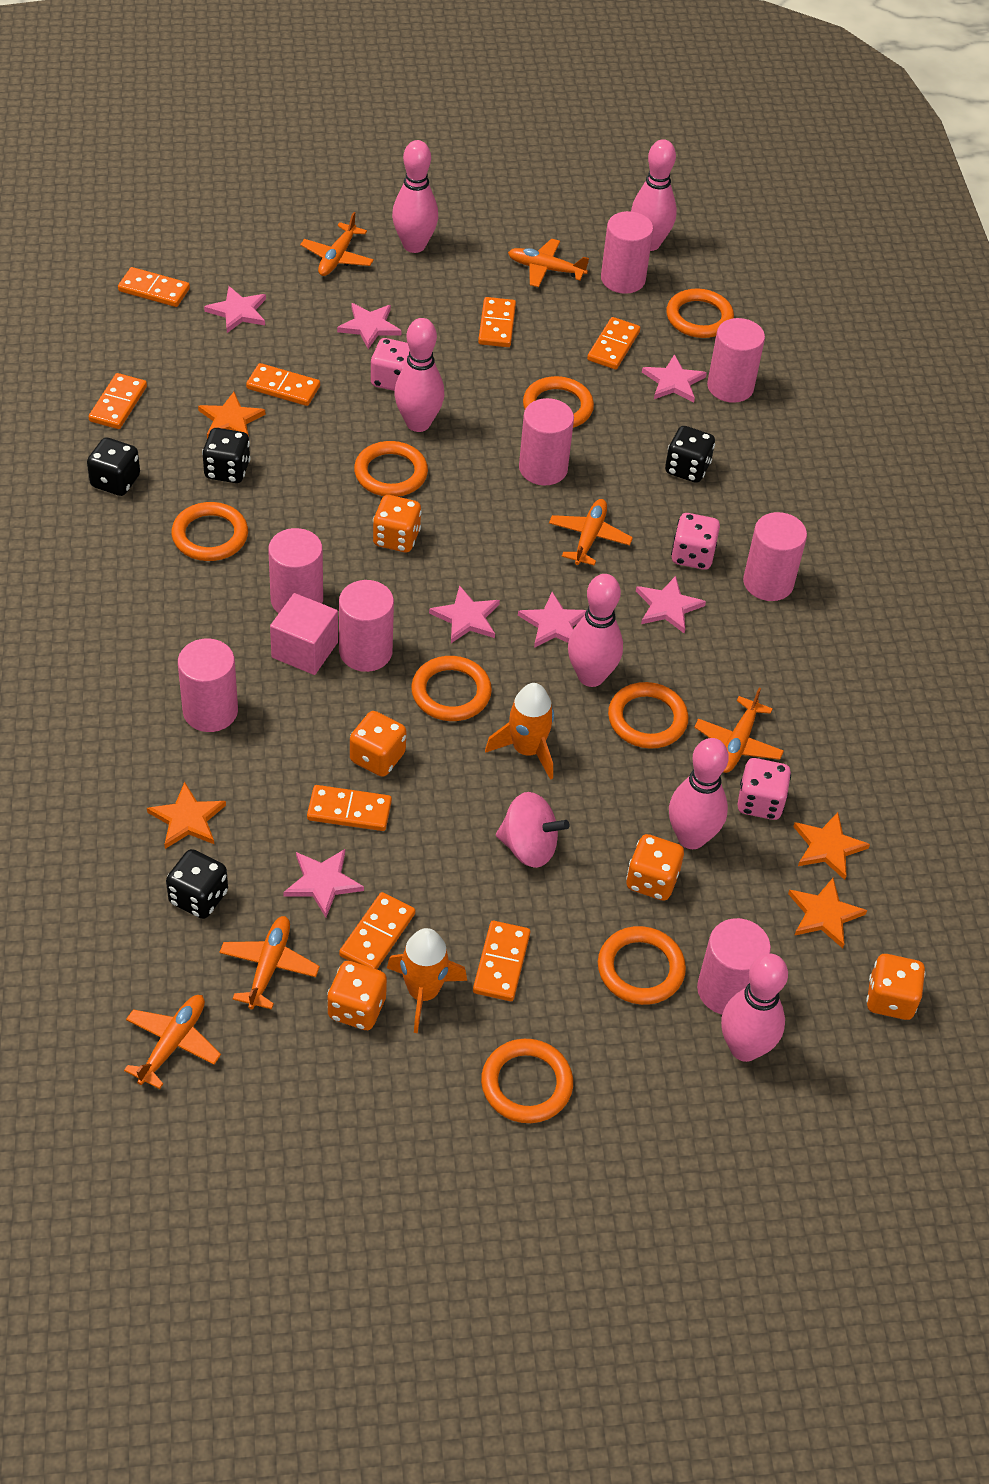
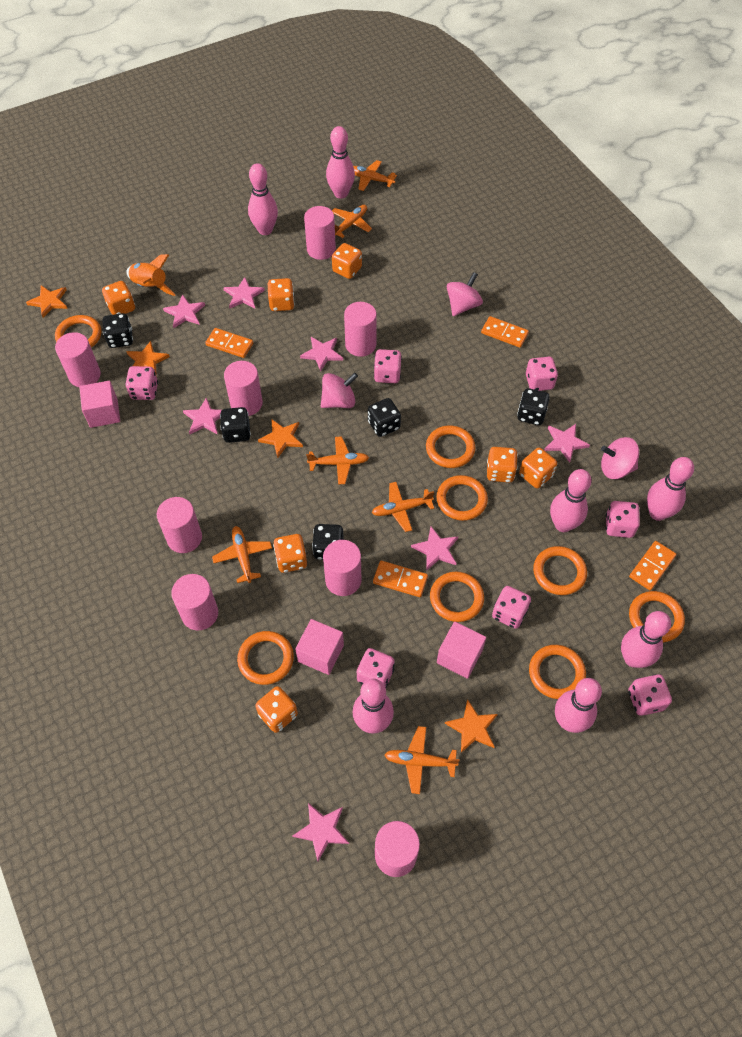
black dice: [87,437,140,496] [166,849,228,919] [202,428,251,483] [665,426,715,483] = 4 -> [102,313,133,348] [220,407,251,443] [312,524,344,560] [368,398,401,437] [517,388,550,425] = 5
orange dice: [327,961,387,1030] [350,711,407,777] [373,495,422,552] [626,834,684,901] [866,954,926,1020] = 5 -> [102,281,135,315] [255,686,298,733] [268,278,295,311] [273,534,307,573] [332,243,362,279] [487,447,518,483] [519,448,557,488] = 7
orange domino: [89,373,147,429] [118,267,190,307] [246,363,320,406] [307,785,392,831] [339,892,415,969] [473,921,530,1001] [478,297,516,347] [587,317,640,370] = 8 -> [205,328,253,358] [373,561,428,597] [481,316,529,348] [629,541,676,590] = 4
orange rocket: [387,928,467,1033] [485,683,554,780] = 2 -> [126,254,176,296] = 1
pink bowling pin: [392,140,438,253] [394,318,444,432] [568,574,623,687] [631,139,677,251] [669,738,729,849] [721,953,788,1062] = 6 -> [248,163,278,235] [326,126,355,199] [353,679,394,734] [550,469,592,532] [555,678,602,733] [621,611,671,668] [647,457,694,521] = 7
pink cube: [270,593,338,675] = 1 -> [79,381,120,428] [295,619,344,675] [437,621,486,679] = 3
pink dice: [371,338,410,391] [671,513,720,570] [737,758,791,820] = 3 -> [125,366,158,400] [357,648,395,688] [374,349,402,383] [492,586,531,629] [526,357,558,391] [606,501,640,538] [628,674,672,716] = 7
pink spinning top: [496,792,569,868] = 1 -> [321,373,358,408] [447,272,483,316] [601,437,639,479] = 3

